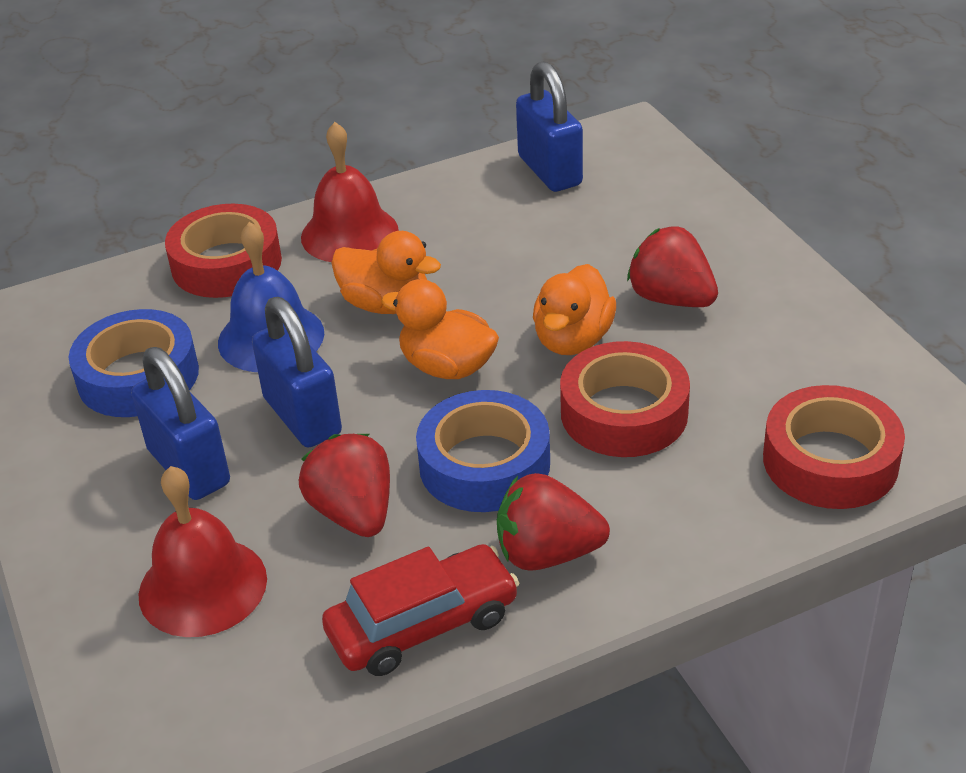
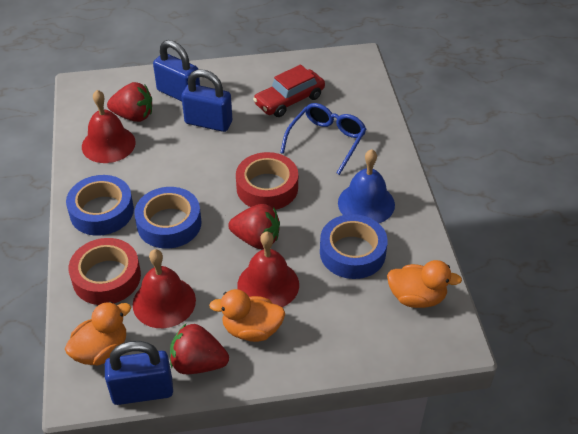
blue glasses: none = 0 -> [280,103,366,175] = 1
blue tape: [69,309,199,417] [416,390,550,512] = 2 -> [66,175,134,236] [134,187,202,249] [320,214,388,279] = 3
red bell: [138,466,267,637] [301,122,399,262] = 2 -> [82,90,136,163] [133,249,196,328] [238,231,299,307] = 3
red tape: [165,204,282,298] [560,341,690,457] [763,385,905,509] = 3 -> [69,238,141,305] [236,152,298,210] = 2

